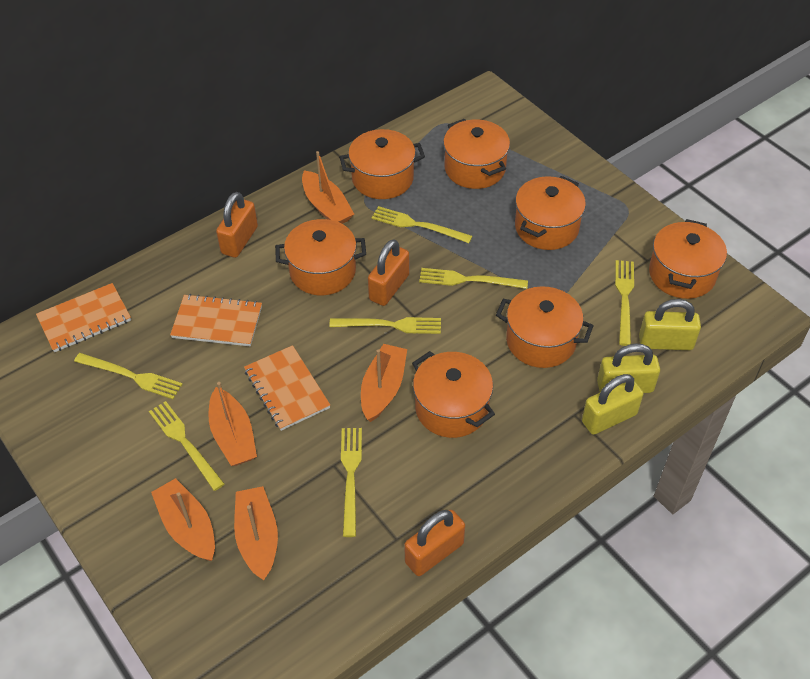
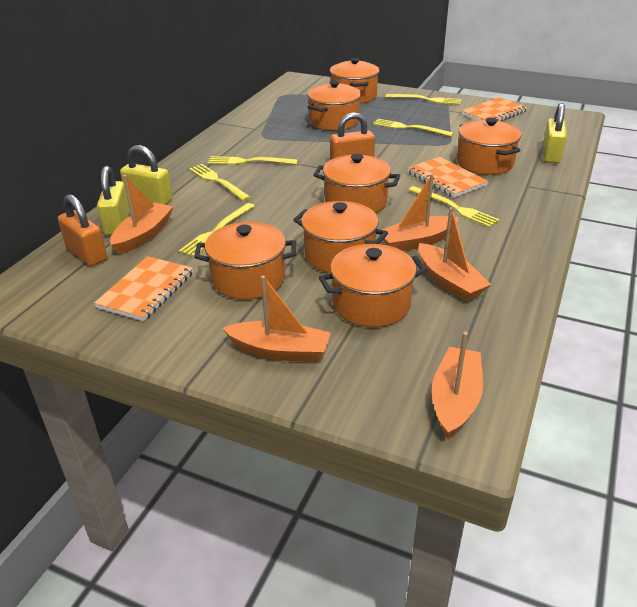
orange padlock: [216,192,258,258] [368,239,409,306] [405,510,465,576] = 3 -> [58,194,107,266] [330,112,375,160] = 2
yellow fork: [74,353,183,399] [149,401,225,491] [329,317,441,334] [341,428,362,537] [372,206,472,243] [419,268,528,289] [615,260,634,346] = 7 -> [179,203,255,257] [189,164,251,201] [208,156,298,165] [373,119,454,137] [386,94,461,105] [408,186,499,228] = 6

